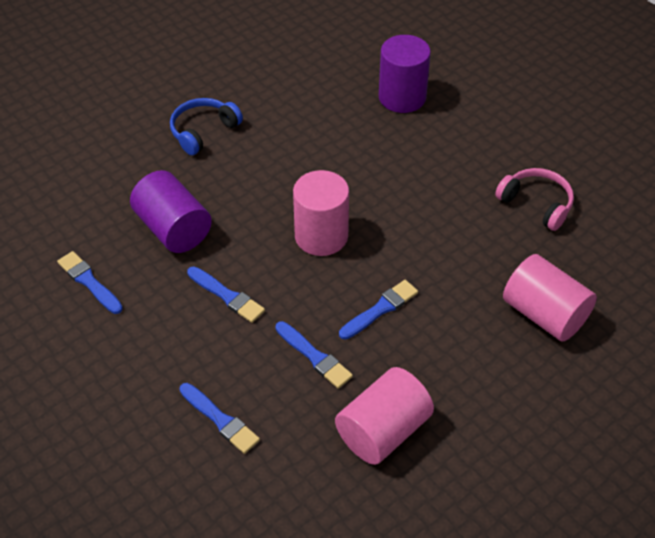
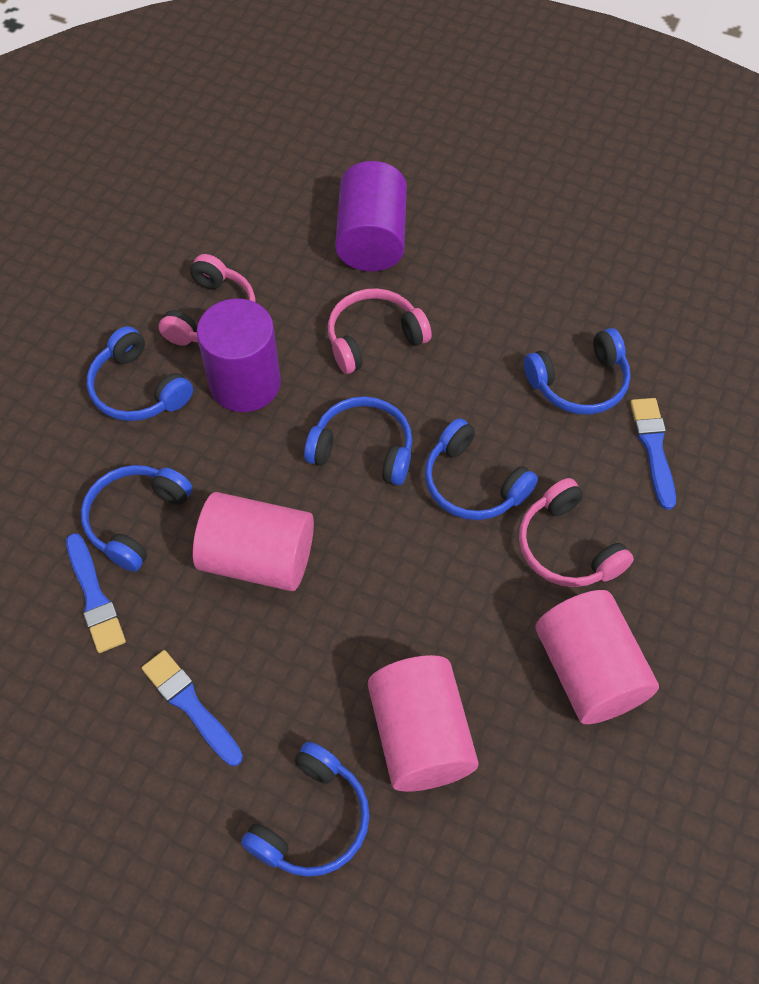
blue brush: [57,251,123,314] [180,383,260,454] [187,266,265,323] [275,321,353,389] [339,280,418,340] = 5 -> [66,533,126,653] [142,650,243,766] [630,398,676,510] = 3
blue headphones: [170,98,243,155] = 1 -> [81,465,193,572] [87,326,193,421] [241,742,370,877] [304,396,412,485] [425,418,538,520] [524,328,631,415] = 6
pink headphones: [495,168,574,231] = 1 -> [159,254,255,346] [328,288,432,374] [519,478,634,587] = 3

